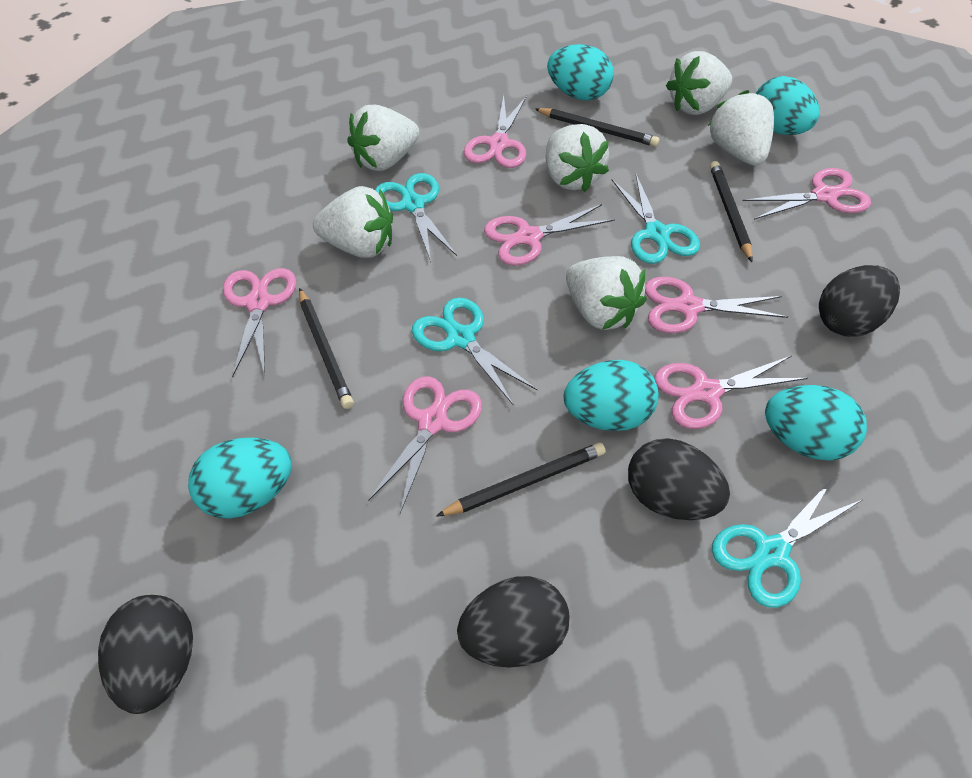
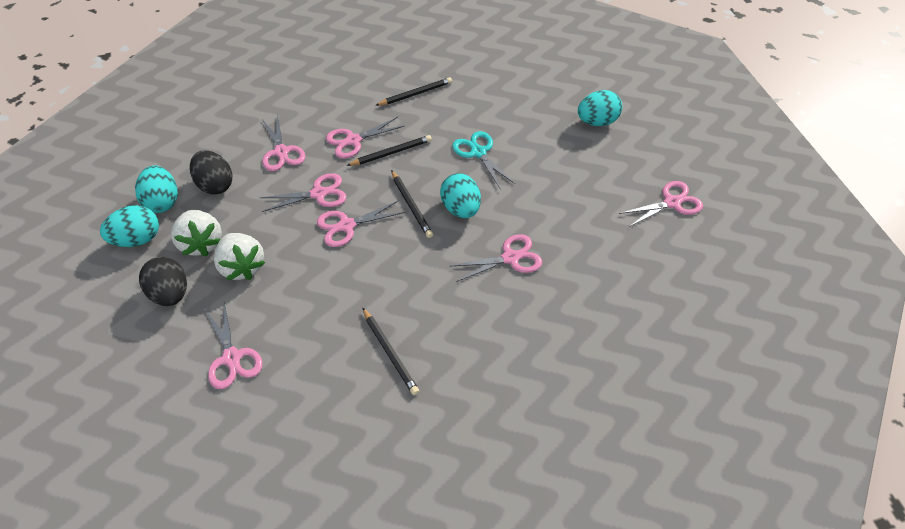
black egg: [98,595,193,714] [457,576,569,668] [628,438,730,520] [819,265,900,337] = 4 -> [139,257,187,306] [190,150,233,195] = 2
turquoise egg: [188,438,292,519] [547,44,614,100] [564,360,659,431] [756,76,819,135] [765,385,867,461] = 5 -> [100,205,159,247] [135,165,178,213] [440,173,481,218] [578,90,623,126] = 4
turquoise scissors: [375,173,457,262] [412,298,538,406] [612,174,700,264] [712,477,862,608] = 4 -> [452,131,515,190] = 1
white strawberry: [313,186,393,258] [347,105,419,171] [546,124,609,192] [566,256,646,330] [666,51,732,115] [708,90,774,166] = 6 -> [171,210,222,257] [214,233,265,280] = 2

